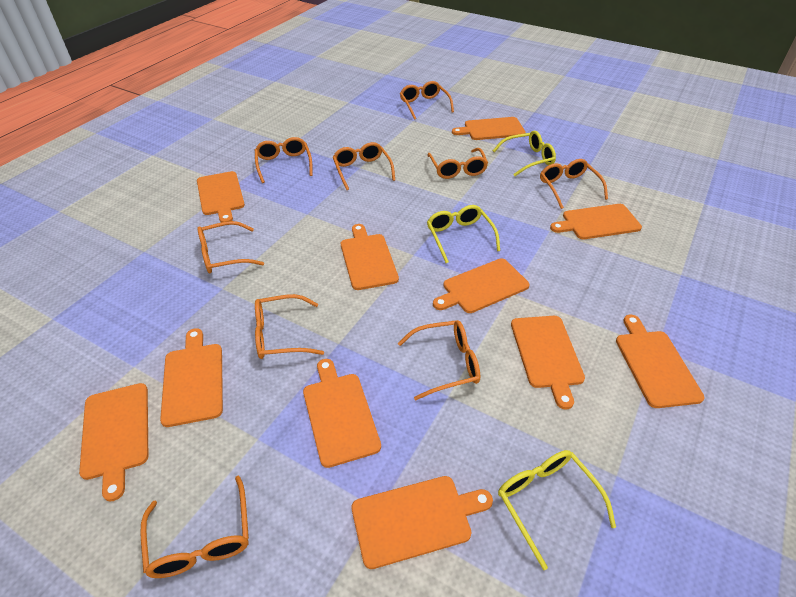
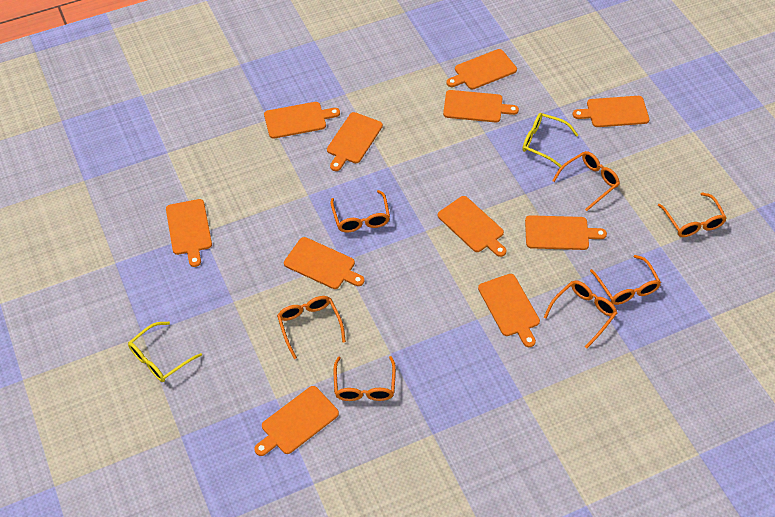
orange glasses: [140,475,249,578] [198,221,264,273] [255,137,313,183] [255,294,324,359] [333,142,395,190] [398,320,480,401] [400,81,454,120] [427,148,488,179] [540,159,608,209] = 9 -> [277,296,346,359] [330,190,390,233] [334,356,396,401] [543,280,617,348] [552,151,620,211] [590,255,661,305] [658,192,727,237] = 7
yellow glasses: [427,205,500,263] [492,131,556,176] [498,450,616,570] = 3 -> [128,322,202,382] [522,113,578,167] = 2

